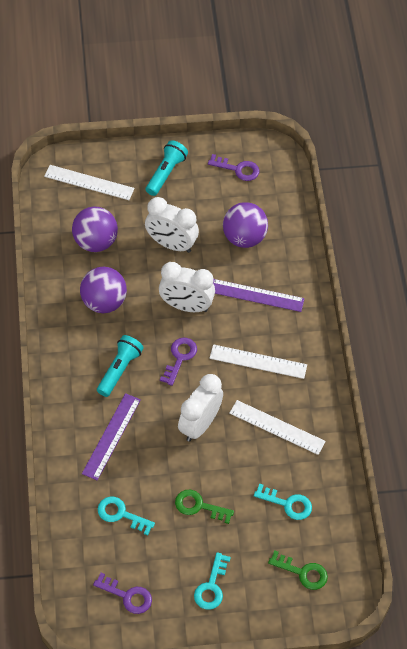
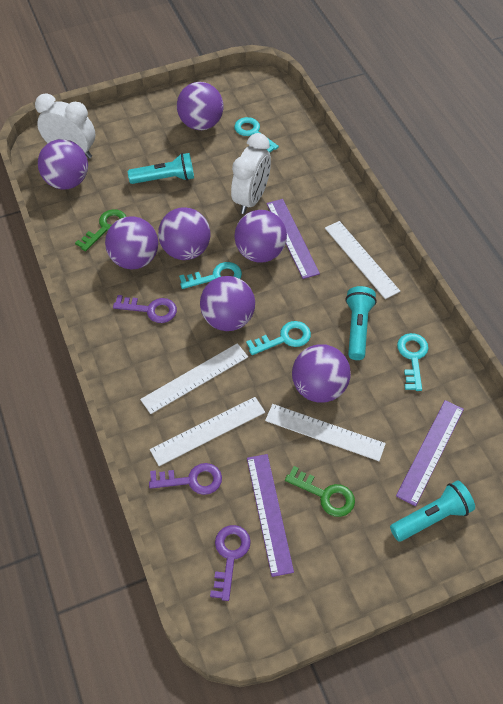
purple ball: [72,207,118,252] [80,267,127,313] [223,202,268,248] = 3 -> [38,139,88,189] [105,216,158,269] [158,207,210,260] [177,82,223,130] [200,276,255,331] [235,210,287,263] [292,344,351,403] = 7
purple ruler: [82,393,141,480] [213,279,305,312] = 2 -> [247,454,294,577] [267,199,320,279] [396,400,464,506] = 3
turquoise flashlight: [97,335,144,397] [146,140,188,196] = 2 -> [128,153,194,184] [345,286,377,360] [390,481,475,542] = 3
turquoise key: [98,496,155,535] [194,552,231,610] [254,484,312,520] = 3 -> [179,262,242,289] [234,117,279,153] [246,321,311,355] [397,333,428,391] = 4
white clock: [145,197,199,253] [159,262,215,312] [178,374,223,442] = 3 -> [35,93,95,159] [231,133,271,214] = 2
white ruler: [44,165,134,200] [209,344,307,379] [229,400,326,455] = 3 -> [140,343,248,414] [150,397,265,466] [265,404,386,461] [325,221,400,299] = 4

